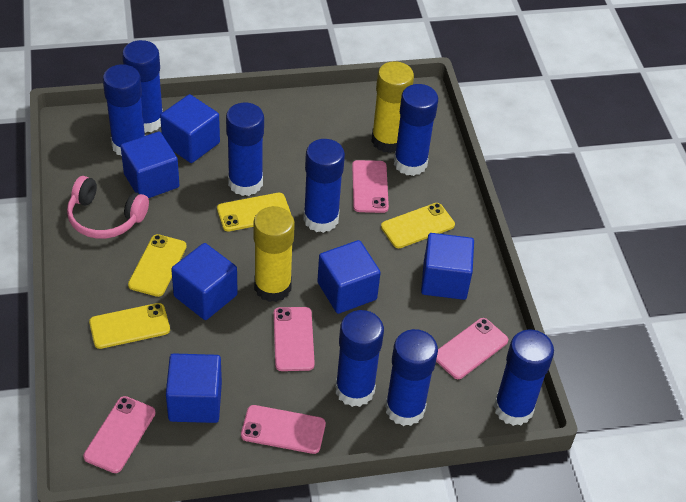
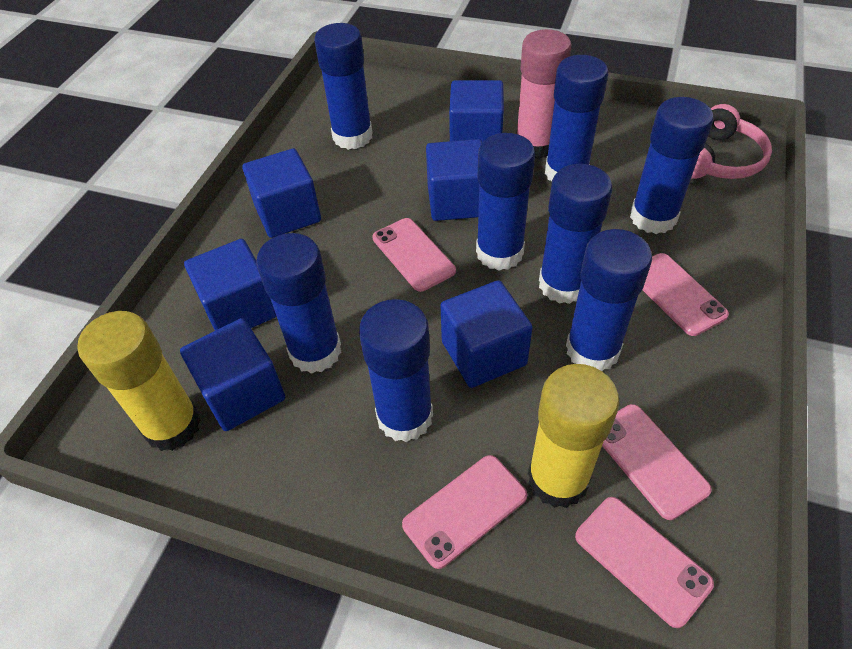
pink glue stick: none = 0 -> [516,29,572,159] = 1
yellow phone: [89,303,170,349] [128,234,187,297] [217,193,291,231] [381,203,455,248] = 4 -> none = 0

